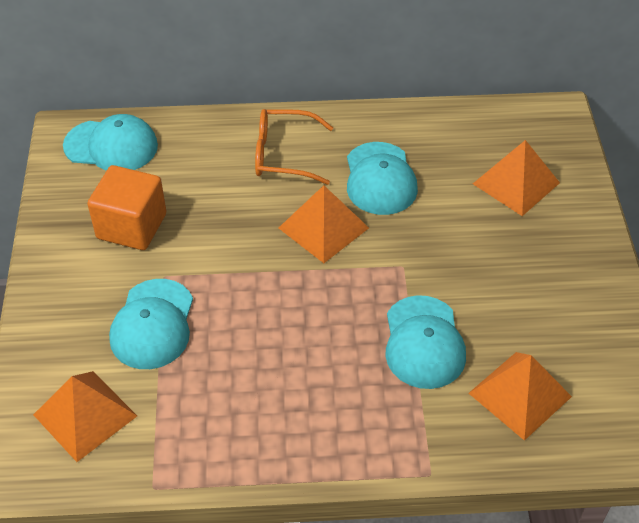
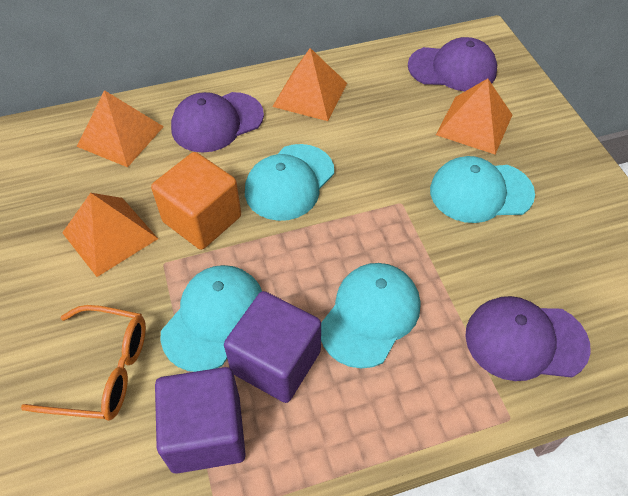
purple cap: none = 0 -> [171,92,264,152] [408,37,497,91] [465,296,591,381] = 3
purple cube: none = 0 -> [155,367,246,474] [224,291,321,403] = 2

